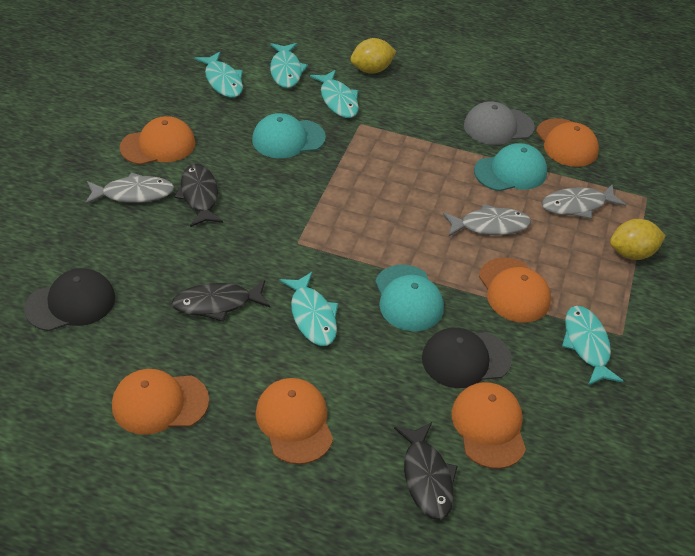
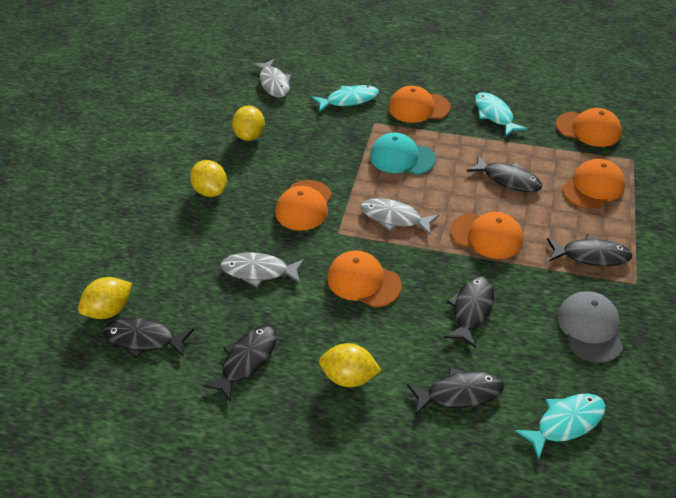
black cap: [24,268,115,331] [422,328,512,388] = 2 -> none = 0
black fish: [172,280,270,322] [174,164,223,227] [394,422,458,520] = 3 -> [103,318,194,359] [203,326,277,402] [407,367,504,414] [444,276,494,348] [466,155,542,192] [547,234,632,266] = 6
turquoise cap: [252,113,326,158] [375,265,444,331] [474,143,547,191] = 3 -> [370,132,436,175] = 1
turquoise fish: [195,52,243,98] [270,43,308,88] [280,272,338,346] [310,70,359,118] [562,306,624,386] = 5 -> [312,85,379,112] [475,92,527,137] [515,393,606,460] = 3
yellow lemon: [350,38,396,74] [610,219,666,260] = 2 -> [78,277,132,319] [190,160,227,197] [232,106,265,141] [319,343,381,387] = 4

